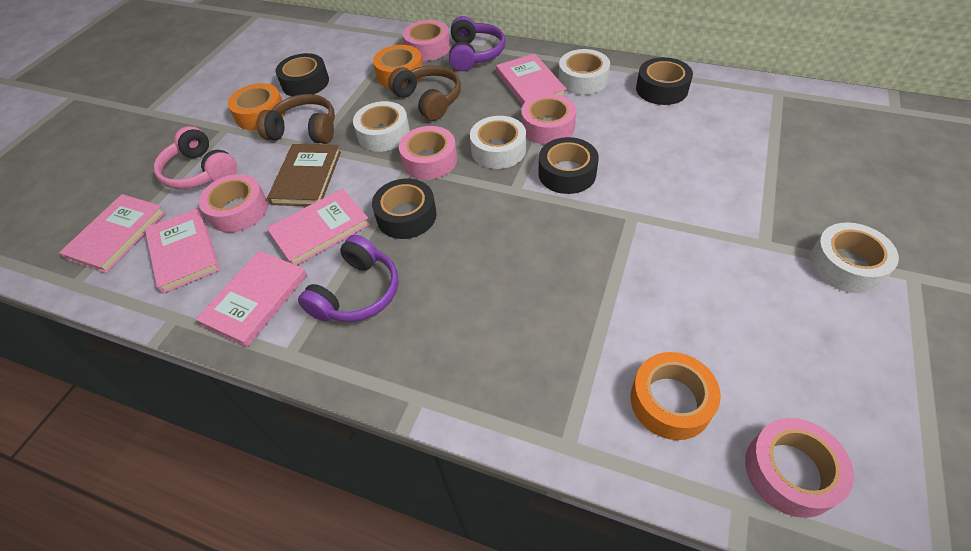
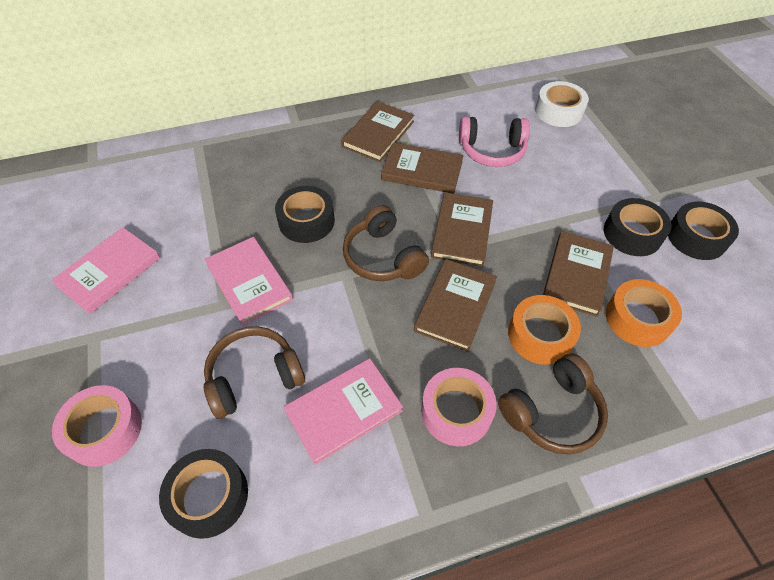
brown book: [267,144,341,206] = 1 -> [341,101,414,162] [381,142,463,194] [414,259,497,352] [431,192,493,267] [543,231,614,317] = 5
brown headphones: [257,94,335,144] [388,65,461,121] = 2 -> [204,327,305,419] [343,205,429,281] [498,353,608,455] = 3
orange tape: [228,83,286,130] [373,45,423,88] [631,352,721,440] = 3 -> [508,295,581,365] [606,279,682,347] = 2
pink book: [59,194,166,273] [145,208,220,294] [196,251,307,347] [267,189,370,265] [496,54,567,106] = 5 -> [51,227,160,314] [204,237,293,326] [284,358,403,465] = 3
pink tape: [199,174,268,233] [399,126,457,180] [403,20,451,61] [521,94,576,145] [745,418,854,518] = 5 -> [52,385,142,467] [421,368,497,447] = 2
purple headphones: [298,235,399,322] [449,16,506,71] = 2 -> none = 0
white tape: [353,101,410,152] [470,116,526,169] [558,49,610,95] [810,222,899,293] = 4 -> [535,81,589,127] = 1

